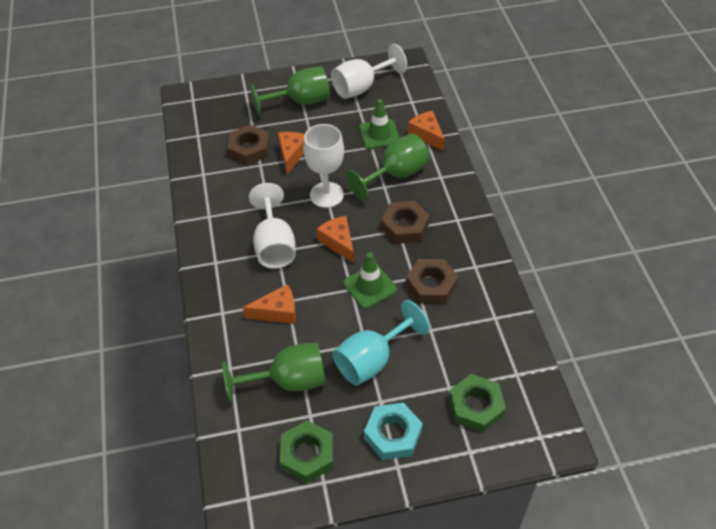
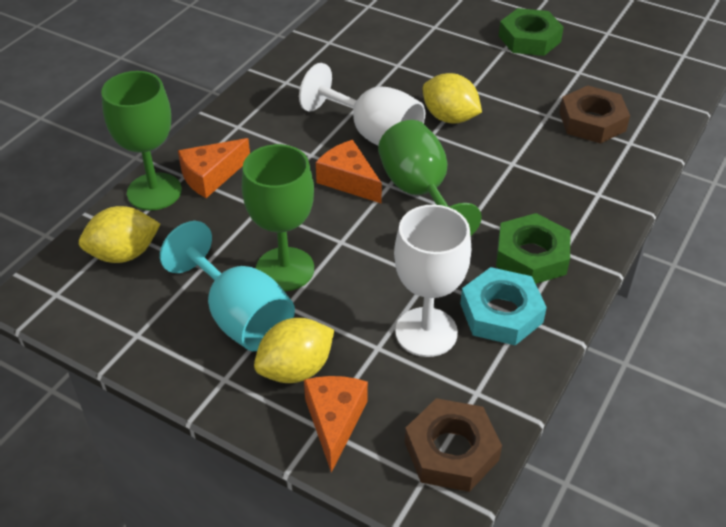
brown nut: [227,125,270,165] [381,201,430,244] [406,259,458,303] = 3 -> [405,398,502,492] [559,86,630,144] = 2
green traffic cone: [343,253,397,309] [359,99,400,149] = 2 -> none = 0
orange cheese: [243,284,296,324] [278,132,305,174] [317,216,354,263] [408,111,445,151] = 4 -> [178,138,250,198] [304,376,368,473] [316,140,382,203] = 3
white goblet: [249,183,296,269] [303,124,344,208] [331,44,407,99] = 3 -> [299,63,425,146] [394,205,471,357] = 2
yellow lemon: none = 0 -> [79,206,161,263] [254,318,334,383] [423,73,482,124] = 3

